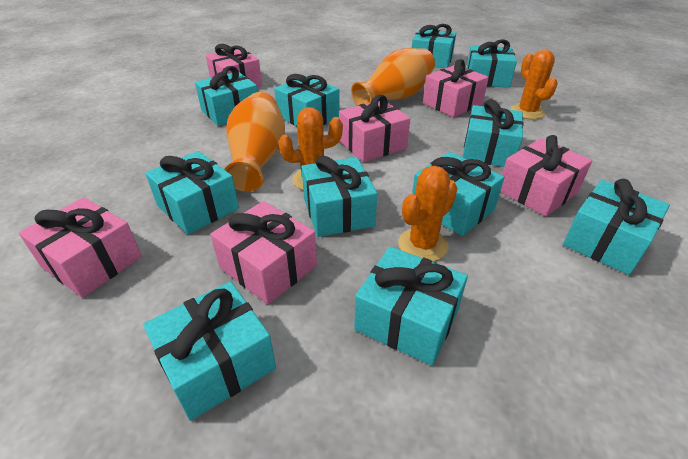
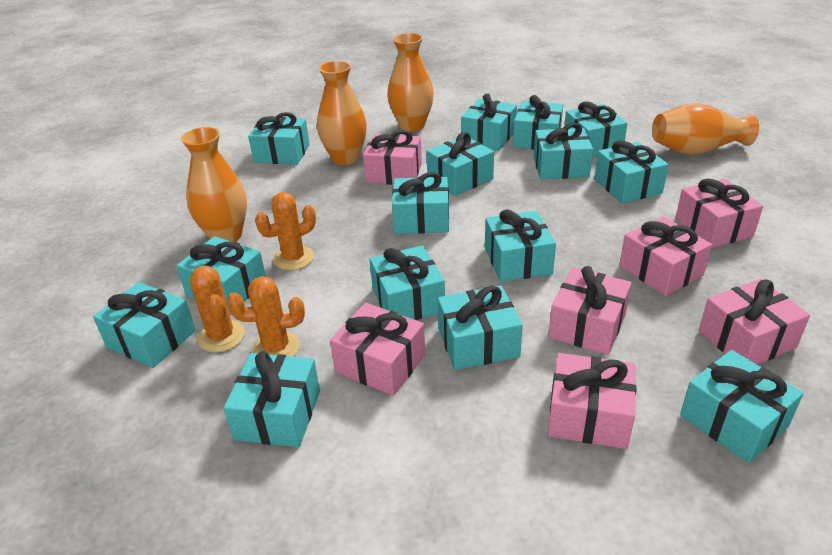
orange vase: [224,92,285,191] [351,48,435,106] = 2 -> [181,127,247,242] [317,61,367,165] [387,33,434,131] [652,103,759,155] = 4
pink gift: [19,197,142,298] [206,44,262,87] [210,201,317,305] [339,95,410,162] [423,59,489,118] [500,135,592,217] = 6 -> [330,303,425,396] [363,130,422,185] [548,266,632,355] [548,353,636,449] [619,216,712,296] [675,179,763,248] [699,279,810,364] = 7
turquoise gift: [143,281,276,421] [145,151,239,235] [195,66,258,126] [274,74,340,126] [302,156,377,237] [354,246,468,366] [412,24,456,68] [412,152,504,236] [463,99,524,167] [466,39,517,88] [563,179,670,275] = 11 -> [93,282,196,368] [176,236,266,312] [224,351,320,447] [248,112,310,165] [369,245,445,320] [392,172,449,234] [426,132,494,196] [438,286,523,370] [461,93,517,151] [485,209,556,282] [513,95,563,150] [534,123,593,179] [564,101,628,157] [594,141,669,204] [680,350,804,463] = 15

